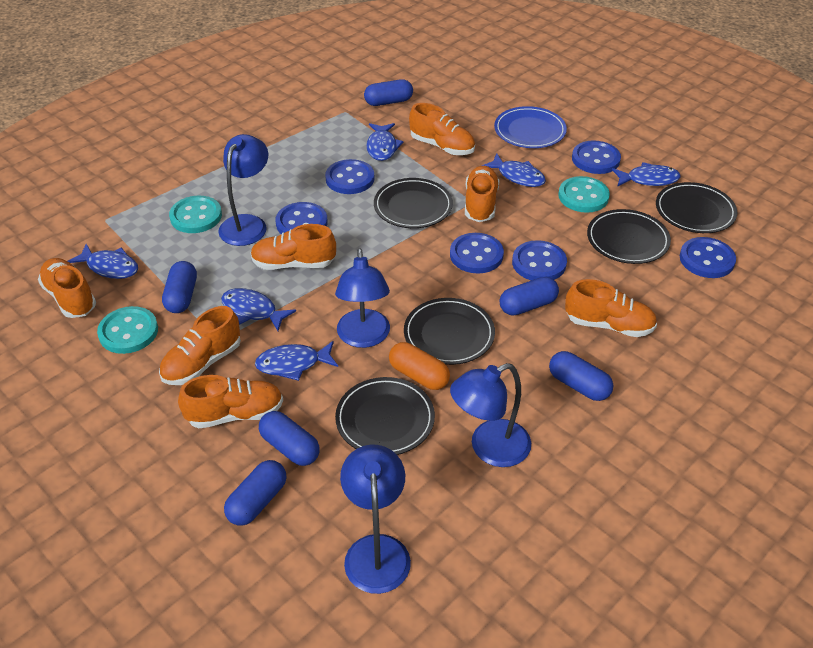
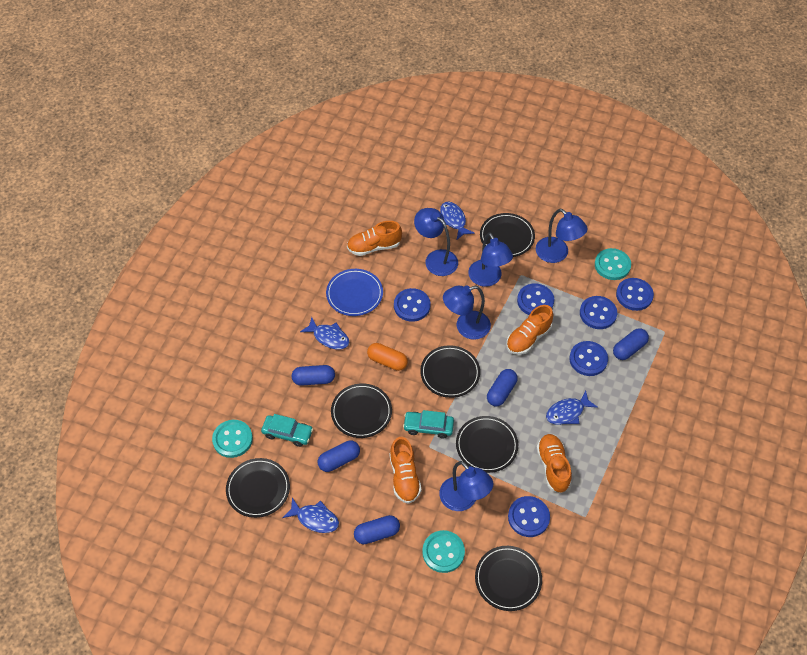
black plate: [335,377,435,455] [374,178,453,228] [404,298,495,365] [587,209,671,264] [656,182,737,233] = 5 -> [226,458,290,518] [331,383,392,438] [420,345,480,398] [456,416,518,473] [475,546,542,611] [480,213,535,257] = 6
blue capsule: [162,261,197,313] [224,460,287,525] [259,411,320,466] [364,79,413,106] [500,277,559,316] [549,351,613,401] = 6 -> [292,365,335,386] [318,440,360,472] [354,515,400,544] [487,369,518,406] [613,328,649,360] = 5
blue fish: [68,244,138,279] [221,288,296,331] [255,341,338,381] [366,123,403,161] [482,153,546,187] [612,162,680,187] = 6 -> [282,498,339,533] [300,317,349,349] [440,202,475,240] [546,390,598,425] = 4
blue lamp: [218,134,268,246] [335,248,390,348] [340,445,411,594] [450,363,531,467] = 4 -> [414,208,458,276] [439,461,493,511] [443,285,491,340] [468,232,513,287] [536,209,588,263] = 5
orange shoe: [38,258,96,318] [159,306,241,385] [178,375,283,428] [251,224,336,270] [409,103,475,155] [465,166,500,222] [565,279,657,337] = 7 -> [347,221,402,256] [390,437,421,504] [506,305,553,355] [537,434,572,493] = 4
turquoise car: none = 0 -> [261,414,313,447] [403,410,454,439] = 2

